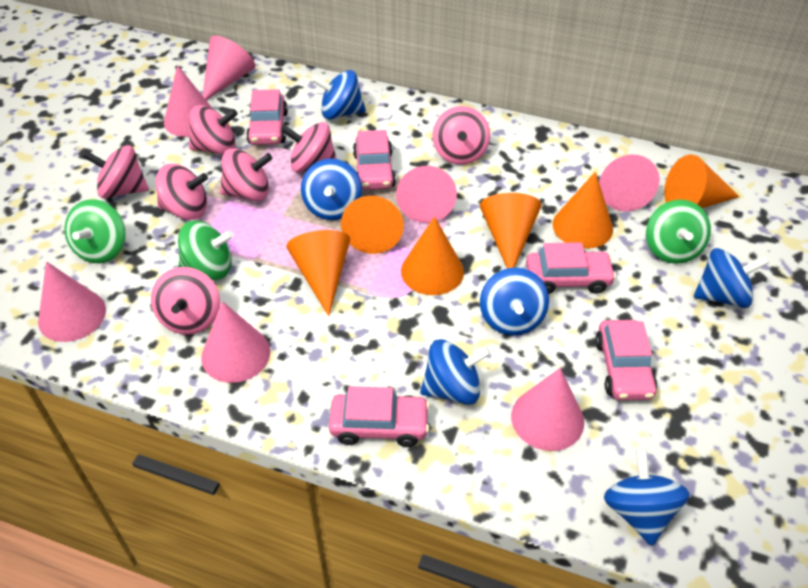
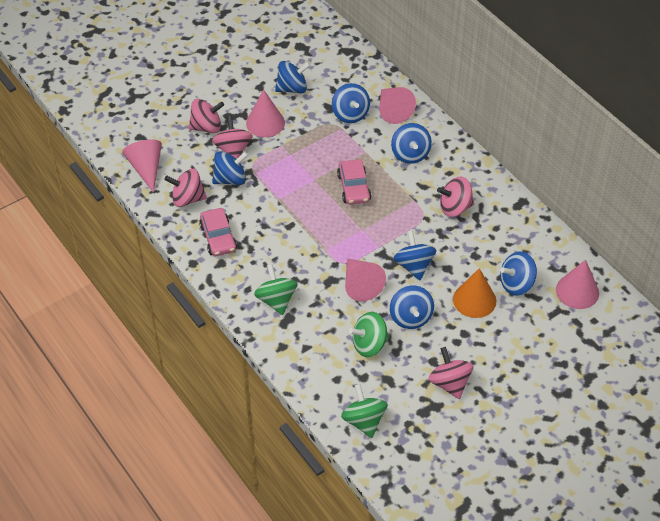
blue spinning top: [301,158,362,220] [312,70,366,119] [420,339,491,405] [480,267,549,335] [604,449,690,546] [694,248,769,308] = 6 -> [212,151,248,185] [275,61,311,94] [332,83,370,123] [390,286,434,329] [391,123,432,164] [393,230,436,280] [500,252,537,296] = 7
orange cone: [286,230,350,316] [341,196,404,254] [401,217,464,295] [480,193,542,268] [553,172,613,249] [664,155,740,208] = 6 -> [453,268,496,318] = 1
pink car: [246,89,288,145] [329,386,430,447] [353,130,396,190] [526,242,616,294] [595,320,657,400] = 5 -> [199,208,237,256] [337,159,371,205] = 2
pink cone: [38,262,106,342] [164,65,213,137] [201,301,270,383] [203,36,255,100] [396,166,457,223] [511,368,584,451] [599,155,660,211] = 7 -> [122,139,162,193] [246,89,285,137] [345,258,386,302] [379,87,416,124] [556,259,599,309] = 5
pink spinning top: [83,145,149,198] [151,267,220,335] [156,164,208,220] [189,105,238,155] [220,148,272,201] [281,122,337,173] [433,106,490,165] = 7 -> [165,169,207,207] [188,99,224,133] [212,116,253,159] [429,347,473,399] [437,177,474,217] = 5

